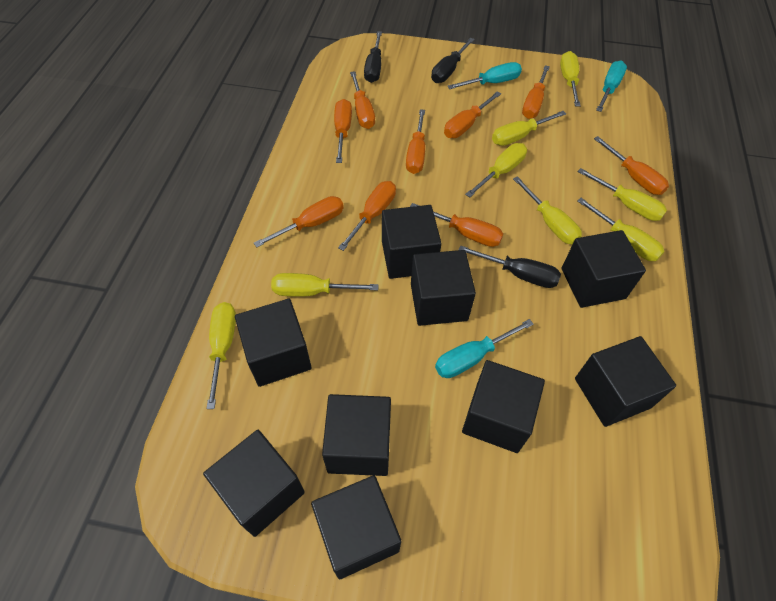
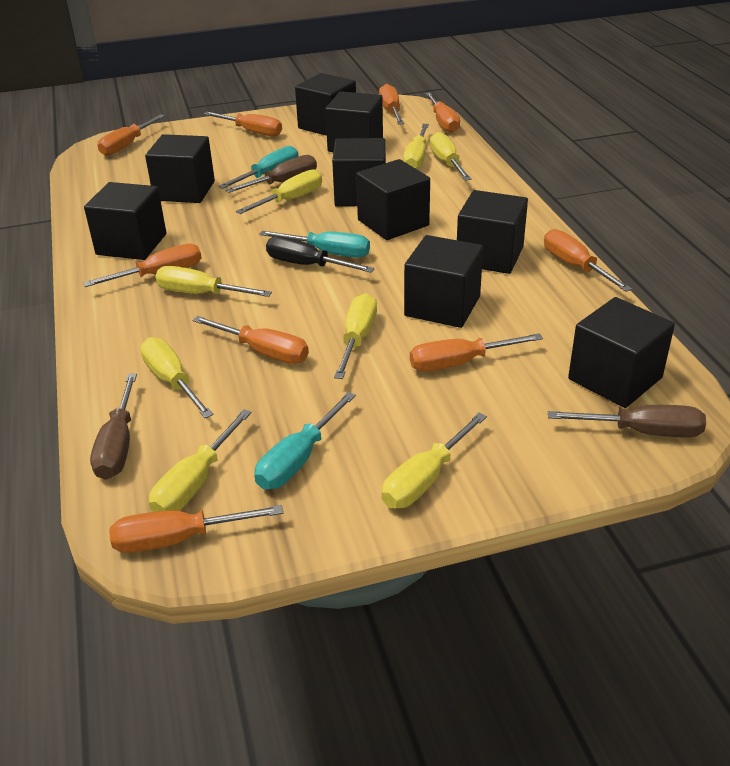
black screwdriver: [364,31,382,83] [431,38,475,83] [459,245,561,288] = 3 -> [266,236,375,273] = 1
brown screwdriver: none = 0 -> [90,373,137,480] [225,155,317,193] [548,405,706,437] = 3

